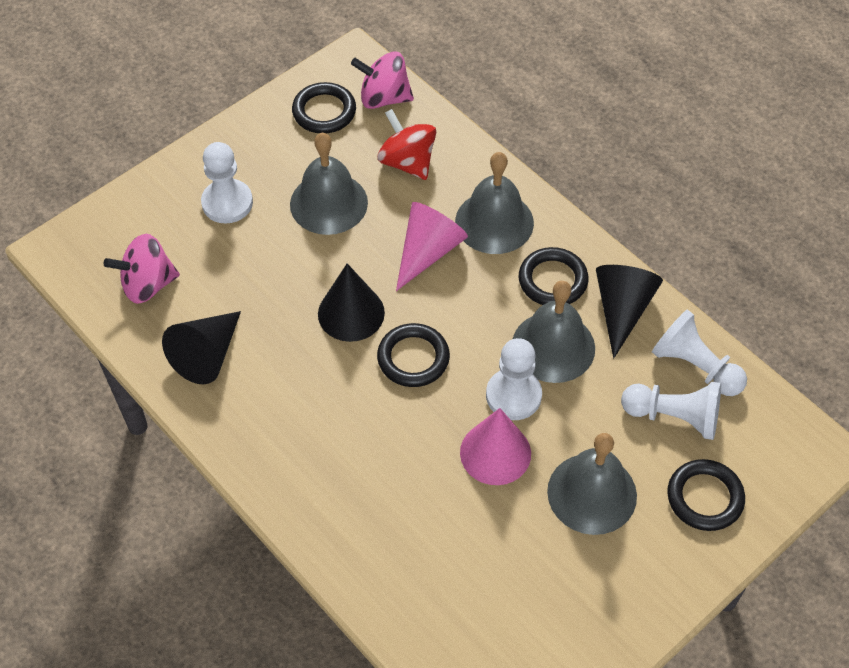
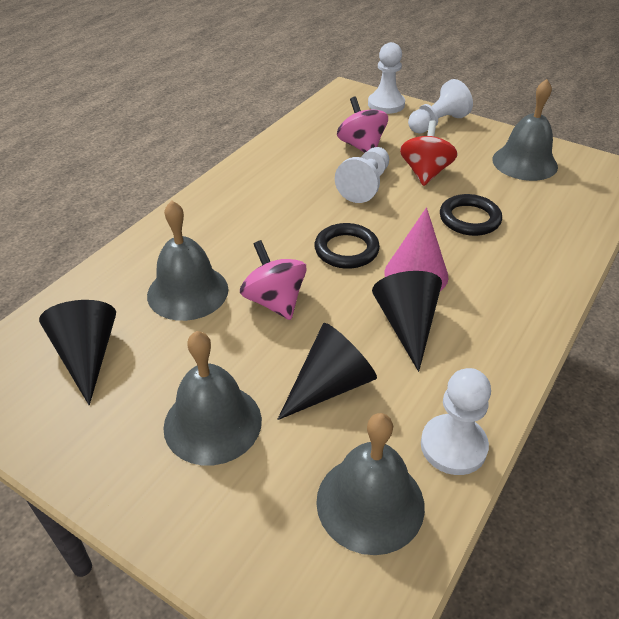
black ring: [292,82,356,133] [377,323,450,387] [519,247,589,305] [667,459,745,531] = 4 -> [314,223,380,269] [440,194,502,236] = 2
pink cone: [396,202,468,291] [460,408,531,485] = 2 -> [385,207,449,291] = 1

